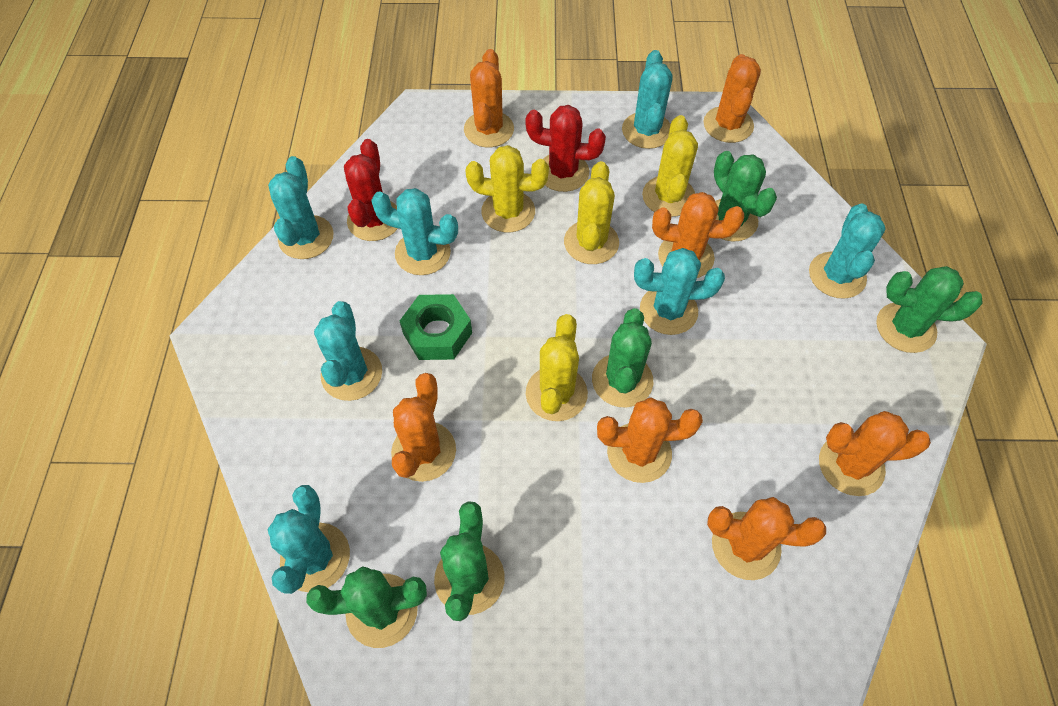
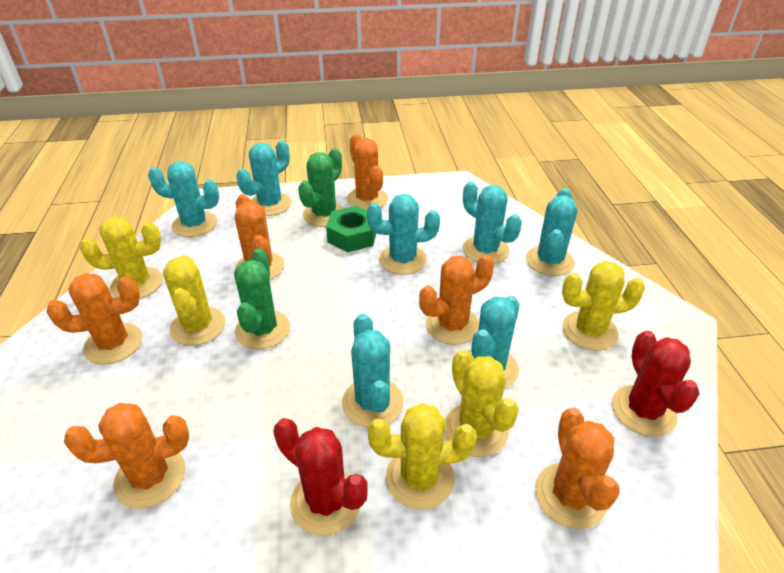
green cactus: [307,566,427,648] [434,501,505,621] [592,308,653,408] [714,151,777,241] [876,266,983,353] = 5 -> [234,248,290,349] [298,148,344,227] = 2
orange cactus: [391,373,456,482] [464,49,514,147] [597,397,703,483] [652,192,744,278] [703,54,761,143] [707,497,826,580] [819,411,931,496] = 7 -> [47,273,142,364] [64,403,189,509] [235,194,284,280] [346,134,388,210] [419,255,494,345] [535,408,620,529] = 6
yellow cactus: [465,145,549,232] [526,314,588,421] [564,161,619,264] [642,115,698,217] = 4 -> [80,217,163,299] [163,255,226,346] [368,403,477,510] [445,350,519,457] [562,261,645,351] = 5

